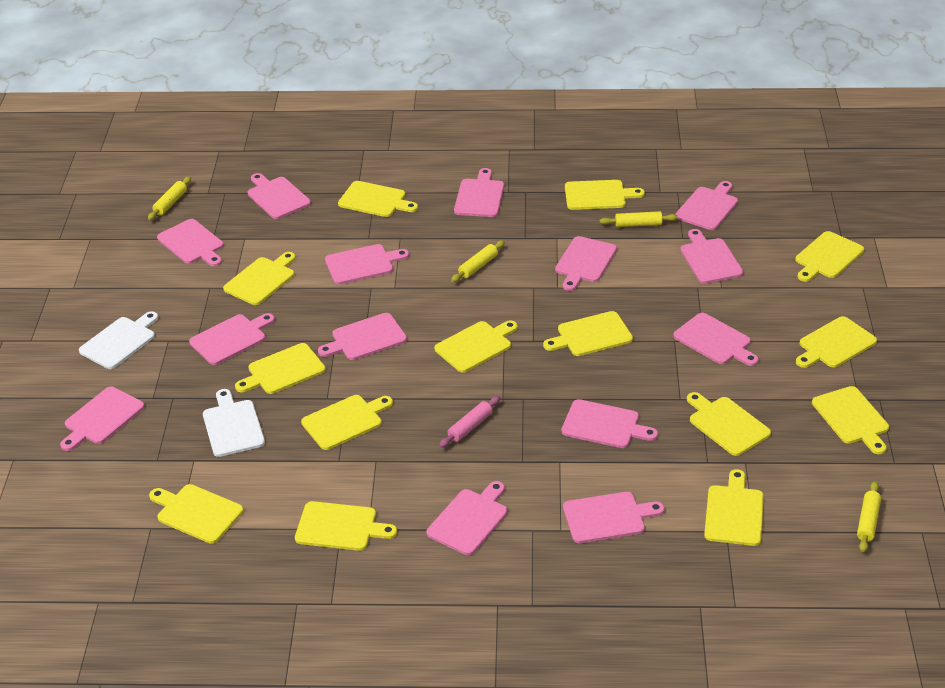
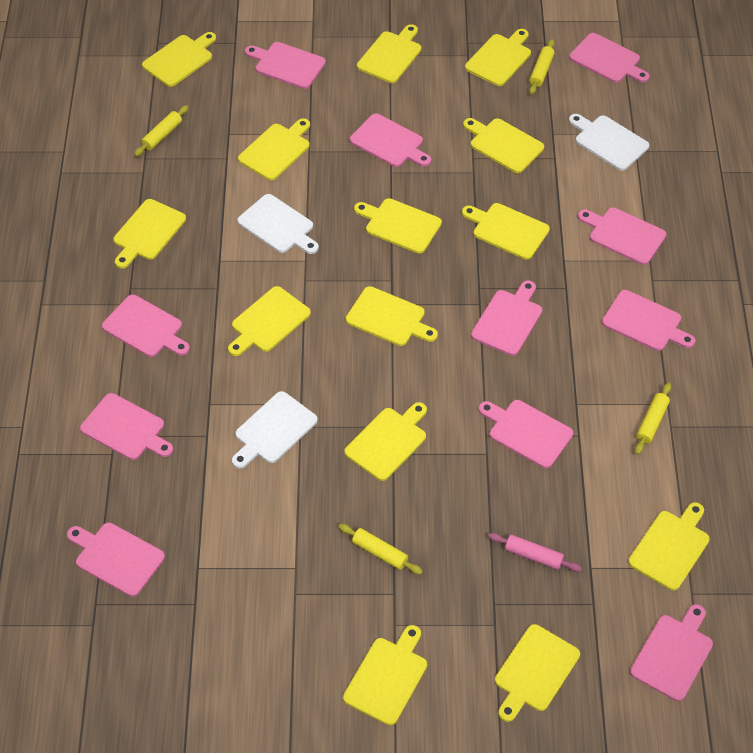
pink cutting board: [60,387,145,451] [157,219,224,267] [189,313,275,365] [247,173,311,219] [318,313,407,360] [325,244,409,284] [427,481,508,555] [454,168,504,217] [555,236,617,291] [561,399,658,448] [563,492,665,543] [673,313,759,366] [675,181,738,230] [680,229,744,284] = 14 -> [67,522,165,597] [80,393,173,460] [102,294,190,357] [245,42,326,89] [350,113,431,167] [471,280,542,356] [479,400,573,468] [569,33,650,83] [578,207,666,265] [602,290,696,351] [630,604,713,701] = 11
white cutting board: [79,311,158,369] [203,389,265,457] = 2 -> [232,391,318,469] [237,194,319,254] [569,114,649,171] = 3

